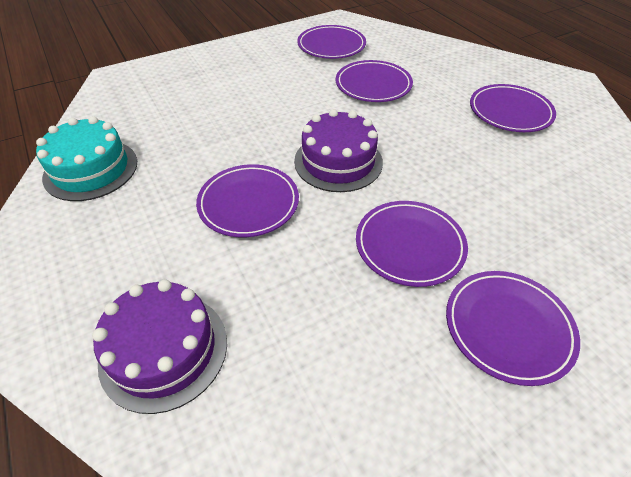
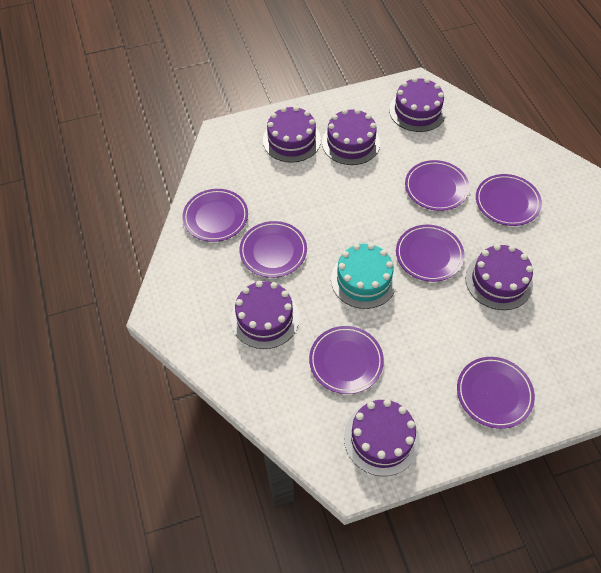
purple cake: [92,279,227,414] [294,109,383,192] = 2 -> [231,281,299,349] [263,106,321,163] [322,109,380,165] [344,399,420,476] [389,77,446,132] [465,244,533,310] = 6
purple plate: [196,164,299,237] [297,25,366,59] [336,60,413,102] [356,201,468,287] [446,271,580,386] [470,84,556,132] = 6 -> [183,189,248,242] [239,221,307,278] [309,326,384,394] [396,225,465,282] [405,160,470,211] [457,357,535,429] [476,174,542,226] = 7

